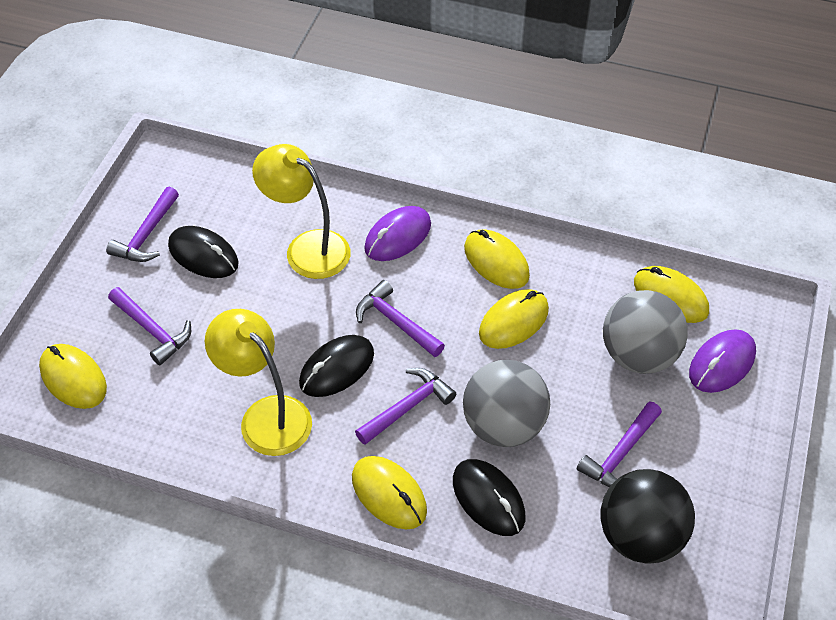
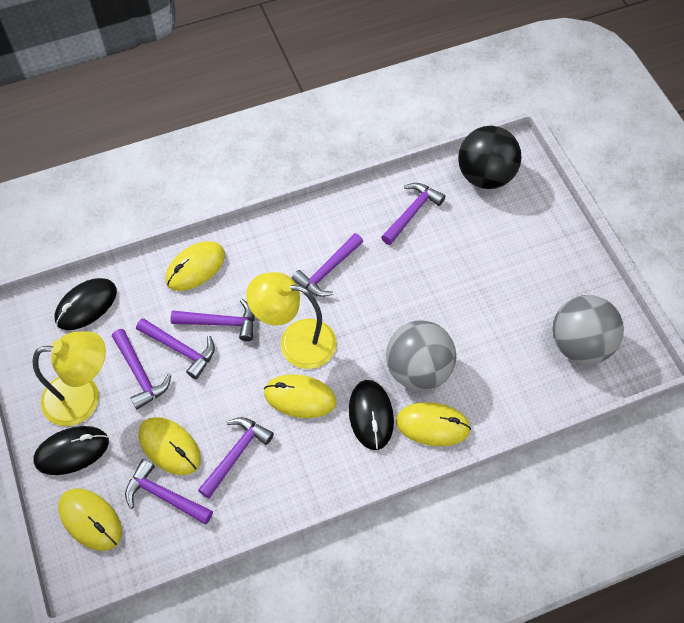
purple hammer: [106,187,179,262] [108,287,191,365] [355,368,456,445] [356,280,445,357] [577,402,662,487] = 5 -> [112,329,171,410] [125,459,213,524] [136,318,215,379] [171,299,255,341] [198,417,274,499] [292,233,363,297] [381,183,445,245] = 7
purple mouse: [364,206,431,261] [689,329,756,393] = 2 -> none = 0

